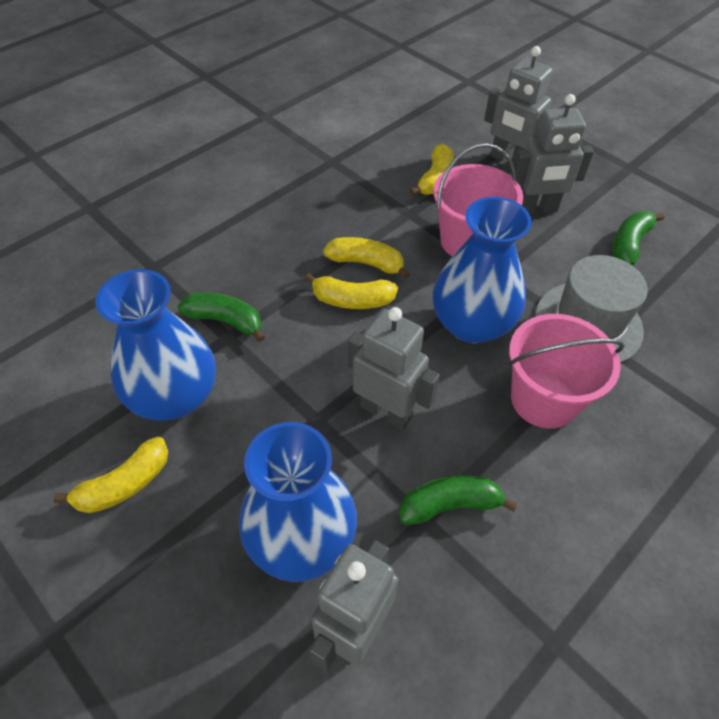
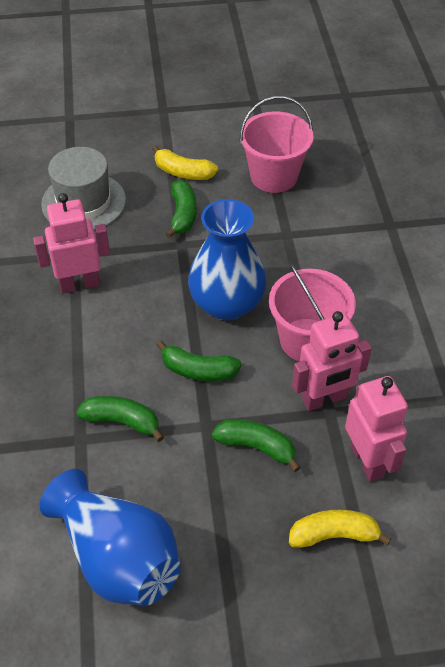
blue vase: [96,269,216,421] [239,422,357,582] [433,197,532,344] = 3 -> [40,469,180,606] [188,199,267,320] = 2
green banana: [178,292,265,342] [400,475,518,525] [613,211,664,266] = 3 -> [76,396,164,442] [156,341,241,381] [166,180,197,238] [212,419,301,472] = 4
grey robot: [309,540,398,672] [348,307,440,430] [484,46,552,165] [511,94,594,214] = 4 -> none = 0
pink robot: none = 0 -> [33,193,110,294] [292,311,372,411] [345,376,408,482] = 3
yellow banana: [53,437,168,513] [305,273,398,309] [323,237,410,279] [410,143,454,195] = 4 -> [152,145,218,180] [289,510,392,548] = 2

